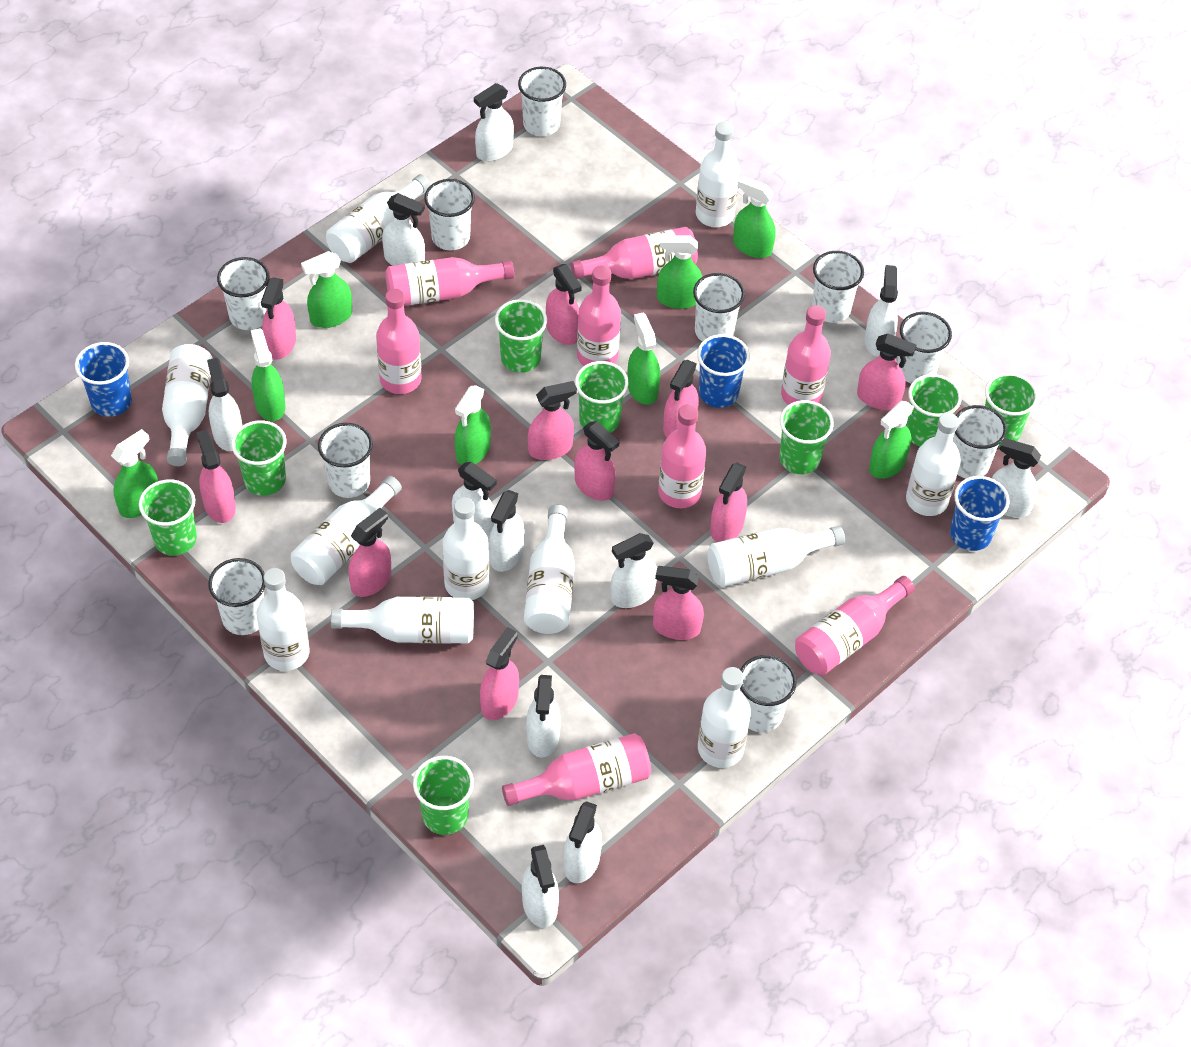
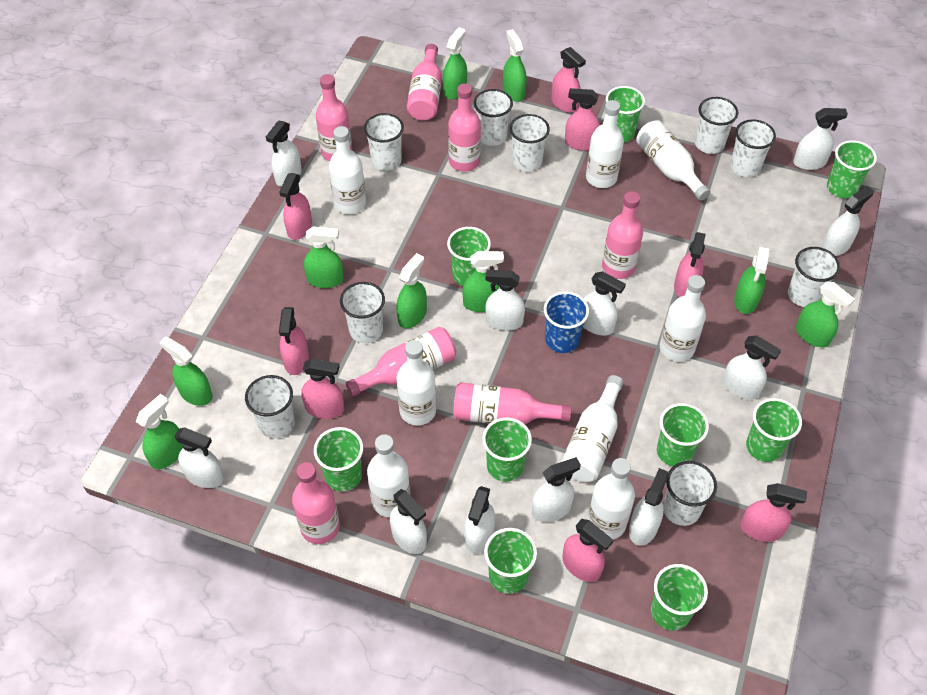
blue cup: [75,342,132,417] [697,334,750,408] [950,476,1010,551] = 3 -> [544,292,589,353] = 1
green cup: [139,479,197,556] [231,420,287,496] [413,756,474,835] [495,299,547,373] [575,361,628,433] [779,400,834,474] [906,374,962,447] [985,373,1038,446] = 8 -> [314,427,363,492] [447,227,491,286] [482,417,532,482] [484,528,537,594] [606,86,645,142] [651,564,708,630] [657,403,709,467] [746,398,802,462] [827,140,877,198] = 9
green spray bottle: [111,429,158,518] [251,328,285,421] [301,251,352,328] [455,385,491,465] [627,312,660,405] [657,235,702,309] [733,176,776,258] [869,401,914,479] = 8 -> [136,394,183,469] [159,337,212,406] [304,227,344,288] [396,253,427,329] [443,27,467,99] [463,251,504,312] [503,29,527,102] [734,246,769,314] [796,282,855,348] = 9
pink bottle: [376,289,422,394] [385,257,514,306] [502,733,651,806] [571,227,698,279] [577,265,621,366] [658,404,706,508] [781,305,831,405] [795,576,915,675] = 8 -> [292,462,340,544] [316,74,352,161] [346,327,456,397] [407,44,442,120] [448,84,481,172] [453,382,572,424] [602,191,643,279] = 7
pink spray bottle: [196,430,236,523] [261,278,296,360] [348,508,391,597] [480,627,519,720] [528,381,577,460] [546,264,582,345] [574,421,619,501] [653,566,704,640] [663,360,699,437] [710,463,747,542] [857,334,916,410] = 11 -> [279,173,312,240] [279,307,309,375] [301,358,344,419] [551,47,586,113] [562,519,613,582] [565,88,600,151] [674,232,706,297] [741,483,807,542] = 8
white bottle: [162,344,213,466] [256,568,310,671] [291,476,402,585] [326,174,430,263] [331,597,474,644] [443,497,489,600] [524,505,575,634] [696,122,740,227] [698,667,751,768] [707,526,845,587] [906,413,961,516] = 11 -> [329,126,366,214] [367,434,410,517] [397,340,436,426] [562,375,624,482] [586,100,624,188] [587,458,635,540] [636,120,710,201] [660,275,706,362] = 8
white cup: [208,558,265,635] [217,257,269,330] [318,423,373,498] [424,179,475,250] [518,67,566,136] [693,273,745,342] [740,655,797,732] [812,251,864,323] [897,312,952,383] [953,405,1007,478] = 10 -> [245,375,295,439] [340,282,385,343] [364,113,404,171] [474,89,513,146] [510,114,550,172] [663,461,717,526] [695,97,738,154] [730,119,776,177] [788,247,840,307] = 9

